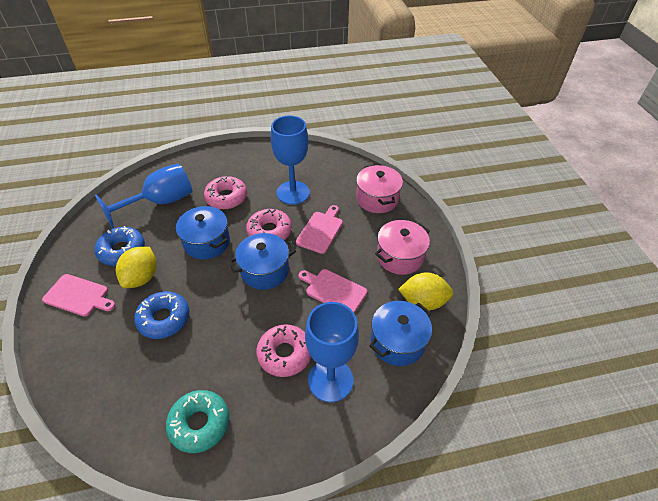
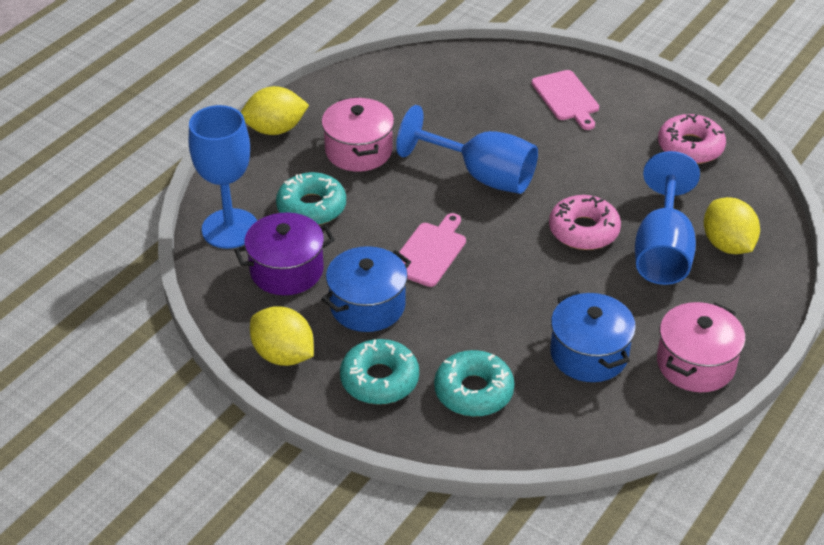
blue donut: [95,226,145,266] [134,291,189,339] = 2 -> none = 0
blue pot: [176,206,230,260] [229,233,296,290] [369,301,432,366] = 3 -> [321,246,411,332] [550,291,636,382] = 2
pink cutting board: [42,274,115,316] [296,205,343,254] [298,269,367,313] = 3 -> [399,213,466,287] [531,70,599,130] = 2
pink donut: [204,176,247,209] [246,209,292,240] [256,324,311,377] = 3 -> [549,195,621,250] [658,114,726,164] = 2
purple pot: none = 0 -> [234,212,335,295] = 1
turquoise donut: [166,390,229,453] = 1 -> [276,172,346,225] [340,339,419,405] [434,350,515,417] = 3
yellow lemon: [116,247,156,288] [398,272,453,310] = 2 -> [241,86,309,135] [250,306,314,366] [704,197,760,254] = 3

